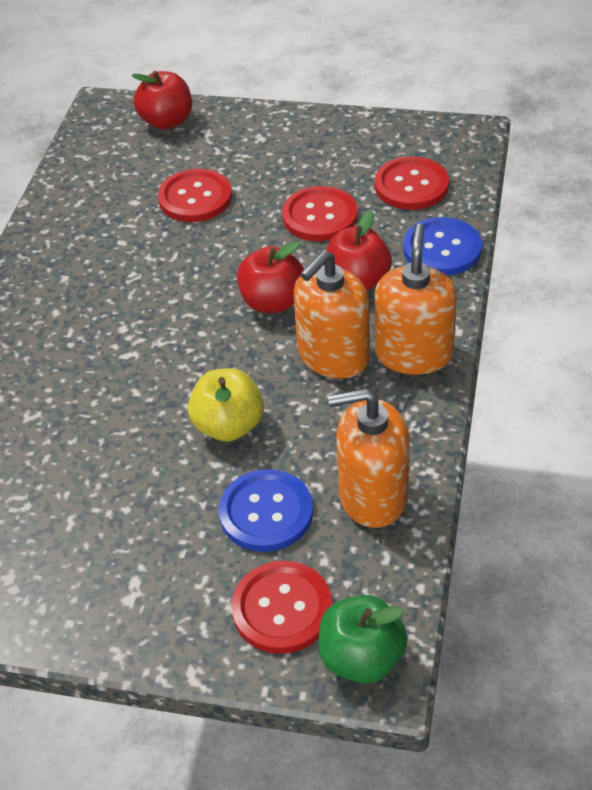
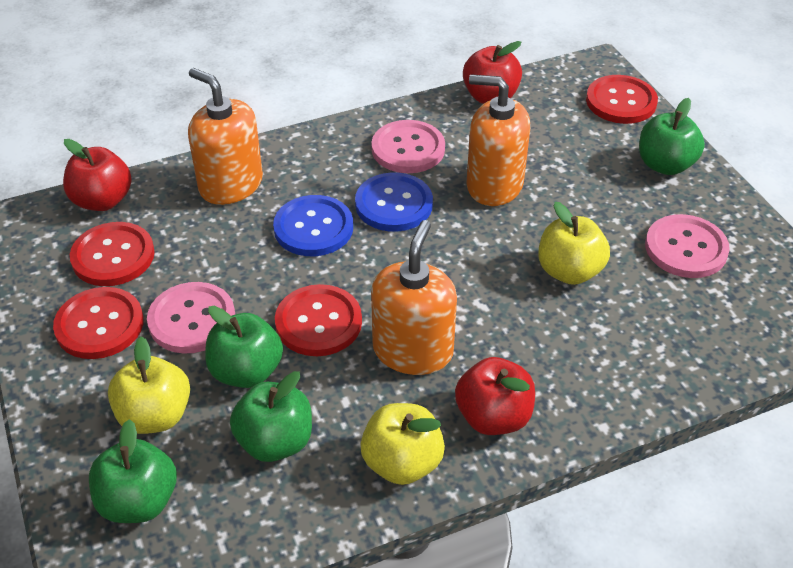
green apple: [319,595,408,684] = 1 -> [89,419,177,523] [205,306,283,388] [230,371,312,462] [639,98,705,175] = 4
pink button: none = 0 -> [147,282,235,354] [371,120,445,173] [645,214,730,278] = 3
yellow apple: [188,368,264,441] = 1 -> [108,337,190,434] [360,403,445,485] [538,202,610,285] = 3

